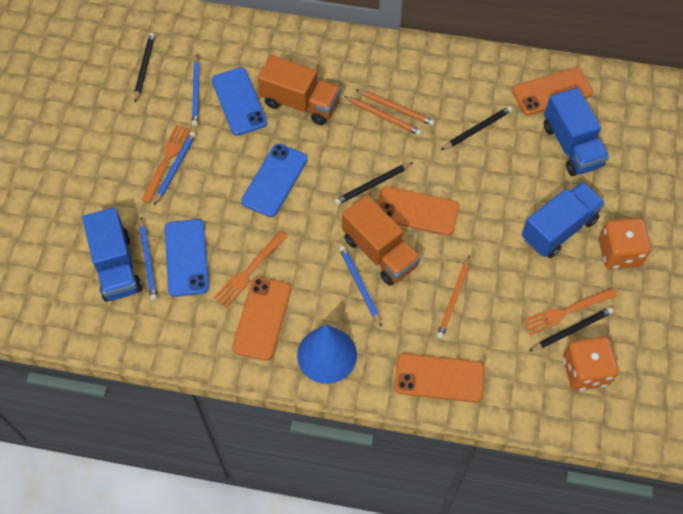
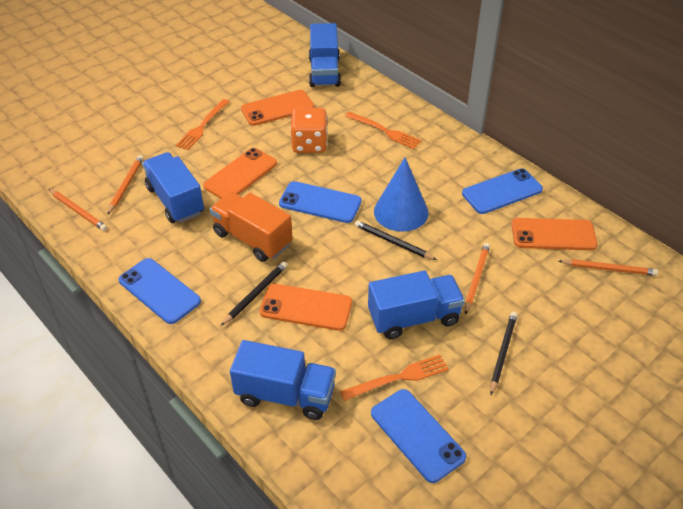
black pencil: [134,32,155,102] [334,162,413,205] [441,106,512,150] [529,307,613,351] = 4 -> [221,261,287,326] [354,220,437,260] [490,312,517,395] = 3
blue pencil: [140,217,157,301] [154,132,196,205] [192,55,200,126] [339,246,382,327] = 4 -> none = 0
blue phone: [165,219,209,297] [212,68,267,136] [241,144,308,217] = 3 -> [118,258,201,324] [279,181,362,223] [371,389,466,483] [462,169,543,214] = 4
blue truck: [82,207,142,302] [522,182,605,258] [544,88,610,176] = 3 -> [142,152,204,223] [230,340,336,420] [309,23,341,87] [368,271,465,339] = 4
orange dice: [563,336,619,391] [599,218,651,269] = 2 -> [290,108,327,153] = 1
orange pencil: [344,96,422,136] [355,89,435,126] [437,255,470,339] = 3 -> [49,189,107,231] [107,155,143,215] [465,243,490,315] [559,259,658,276] = 4
orange truck: [258,55,340,125] [342,195,421,286] = 2 -> [210,192,293,262] = 1

